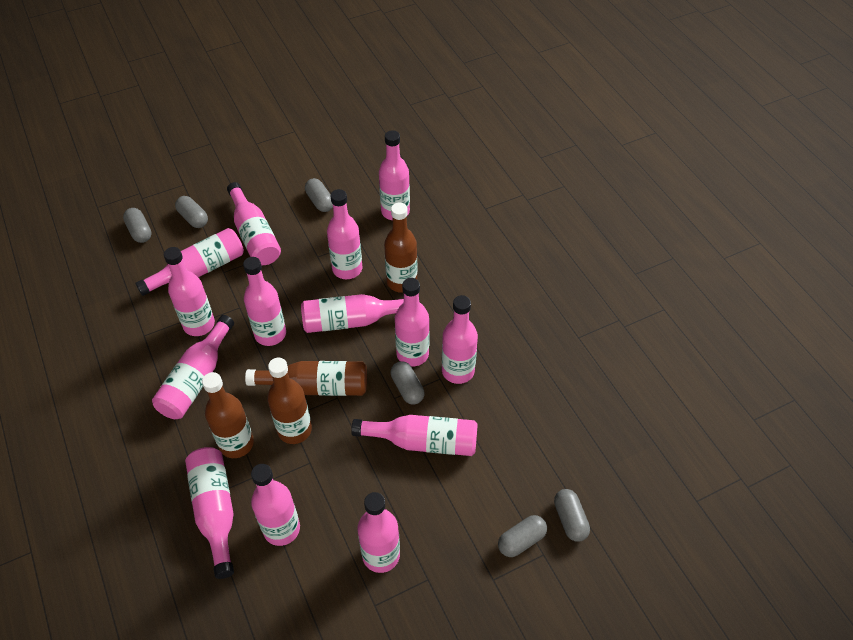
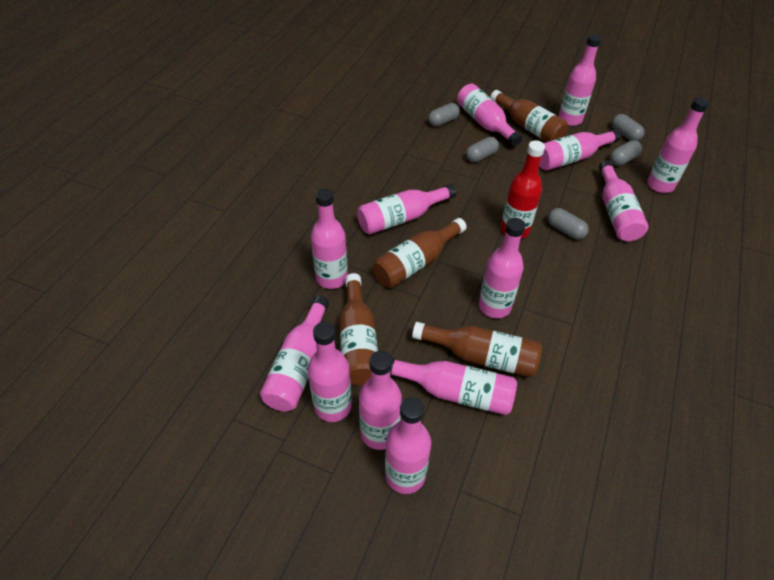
grey capsule: [123,208,152,243] [175,196,208,228] [305,178,333,212] [391,361,425,405] [498,515,547,557] [554,489,590,542] = 6 -> [428,103,460,127] [466,137,499,163] [548,208,589,239] [610,140,642,166] [612,114,644,141] = 5
pink bottle: [135,228,244,296] [152,315,234,419] [164,247,215,336] [185,447,234,579] [227,182,281,265] [243,257,286,346] [251,464,300,546] [301,294,404,333] [327,189,363,279] [351,415,478,456] [357,492,400,573] [379,130,410,220] [395,278,429,367] [442,295,478,384] = 14 -> [260,296,329,411] [308,322,352,422] [311,188,348,289] [357,184,456,235] [359,351,402,450] [385,397,431,494] [390,358,517,415] [457,84,522,146] [479,218,525,318] [539,129,621,171] [558,34,601,126] [599,160,648,241] [647,97,709,193] = 13
red bottle: none = 0 -> [501,141,545,239] = 1

